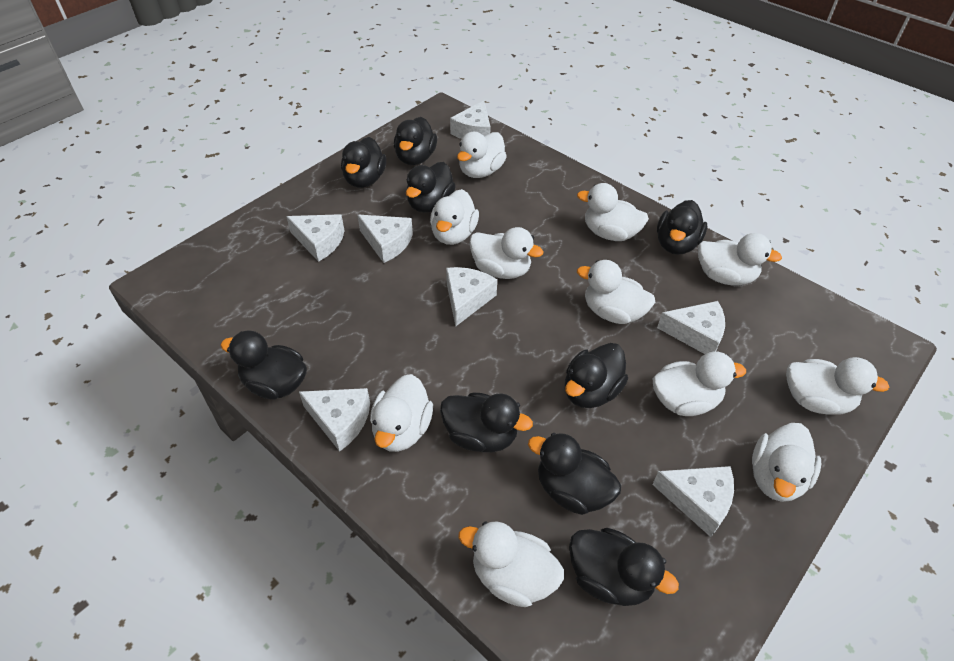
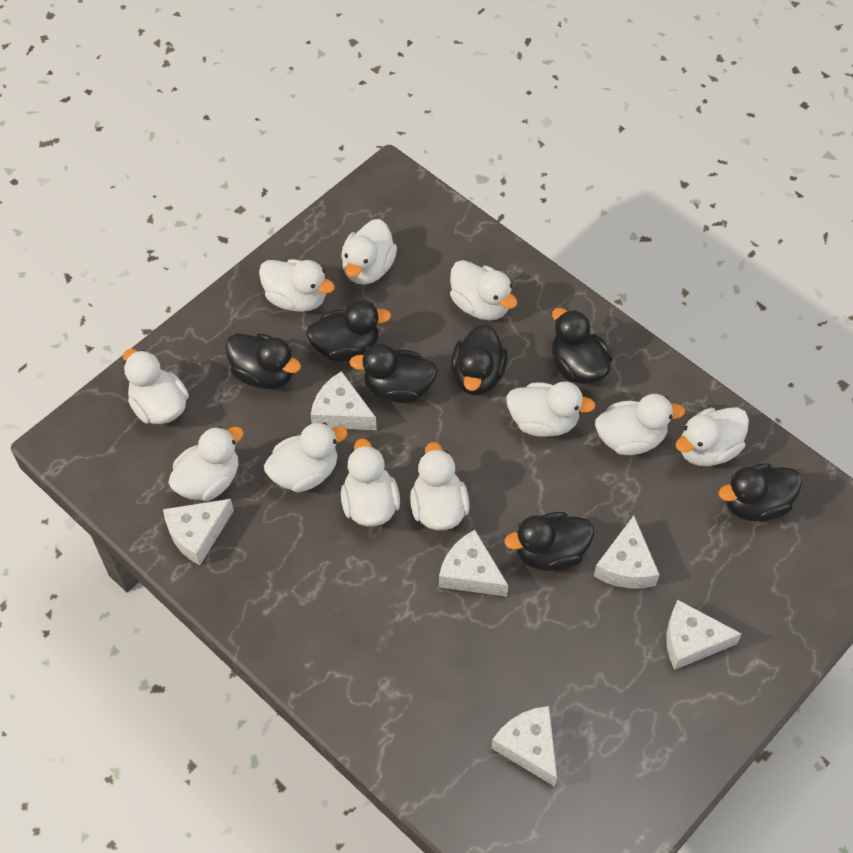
black duck: [220,330,307,399] [341,137,386,188] [394,117,437,165] [406,162,456,213] [440,393,533,452] [528,433,621,515] [565,343,628,408] [569,528,679,606] [657,200,707,255] = 9 -> [226,333,301,389] [306,300,391,362] [349,344,438,403] [451,324,508,395] [504,512,594,571] [552,308,613,384] [719,463,802,521] = 7
white cheese: [286,214,344,262] [299,388,370,452] [357,215,413,263] [446,267,497,327] [450,101,491,139] [652,466,734,537] [657,301,725,354] = 7 -> [163,499,234,565] [311,371,377,430] [439,530,508,597] [491,706,557,787] [594,516,660,589] [667,600,742,670] = 6

